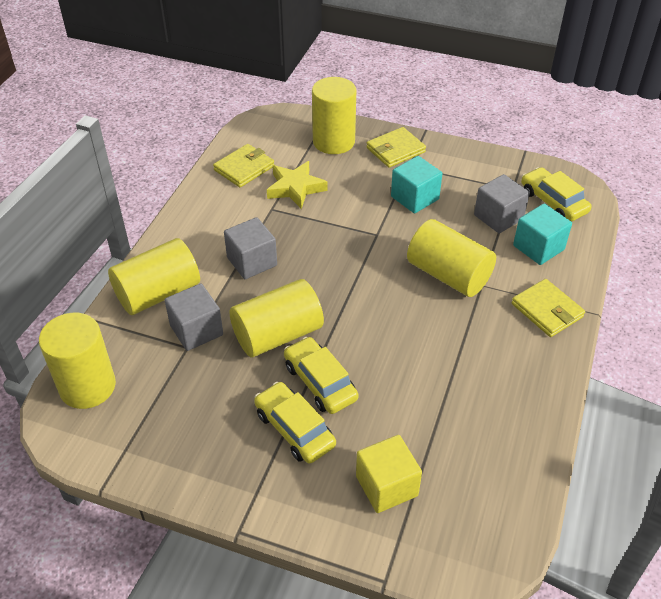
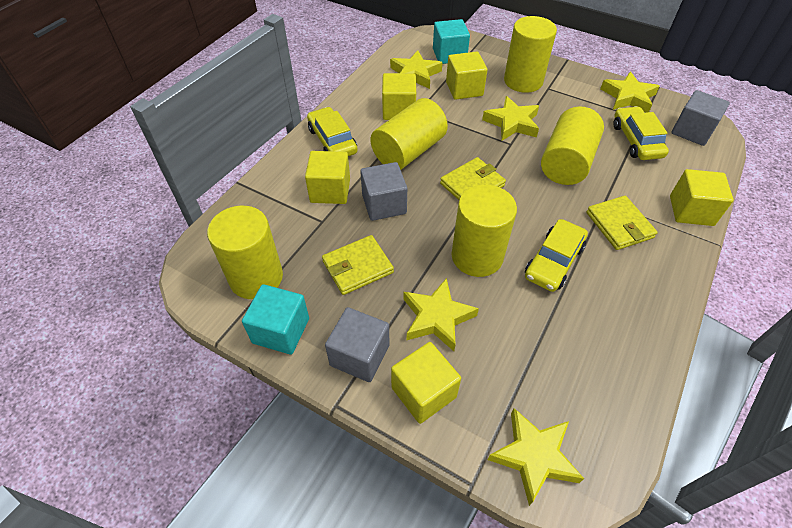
yellow cube: [356,435,422,513] = 1 -> [305,151,350,204] [382,73,416,120] [391,342,461,424] [446,51,488,100] [670,169,734,226] = 5
yellow star: [267,161,328,209] = 1 -> [390,50,443,89] [403,278,479,351] [482,96,539,141] [487,408,584,506] [600,71,660,113] = 5

